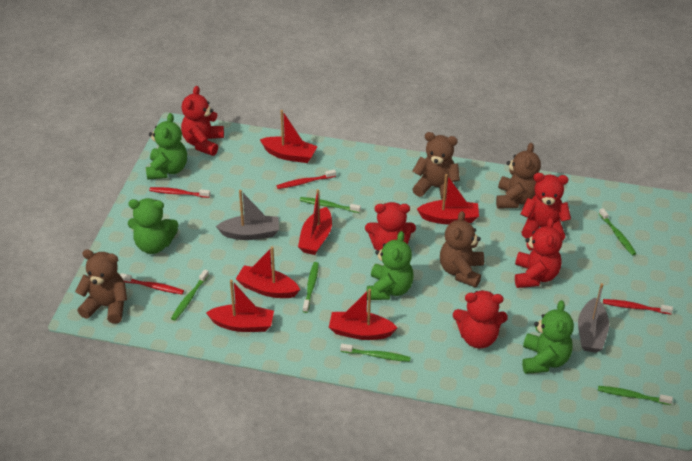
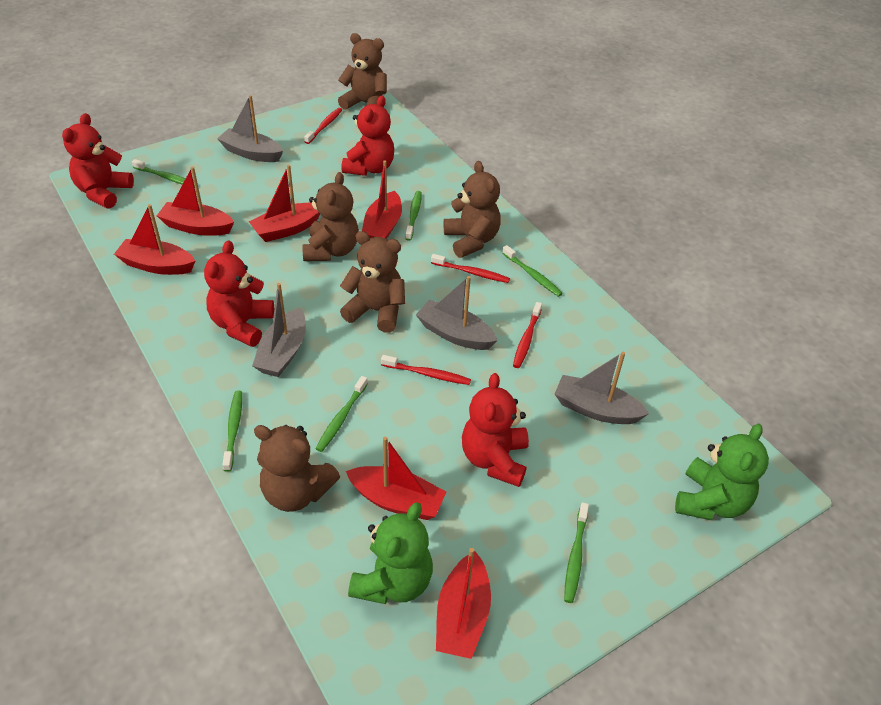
brown teddy bear: [75,249,127,324] [412,132,460,200] [440,211,484,288] [496,143,541,209] = 4 -> [254,425,340,512] [302,172,359,261] [338,33,387,110] [340,231,405,333] [444,161,501,258] = 5
green teddy bear: [128,198,178,254] [146,113,187,180] [367,231,414,300] [522,300,574,374] = 4 -> [348,502,433,604] [675,423,769,520] = 2
grey boat: [216,190,279,240] [578,283,609,353] = 2 -> [217,95,283,162] [252,283,306,377] [416,276,498,350] [555,352,649,424] = 4
red teddy bear: [181,86,224,156] [365,202,416,251] [453,290,508,348] [515,217,562,288] [521,173,571,241] = 5 -> [62,113,134,209] [204,240,274,347] [341,96,394,176] [462,373,529,487] = 4

